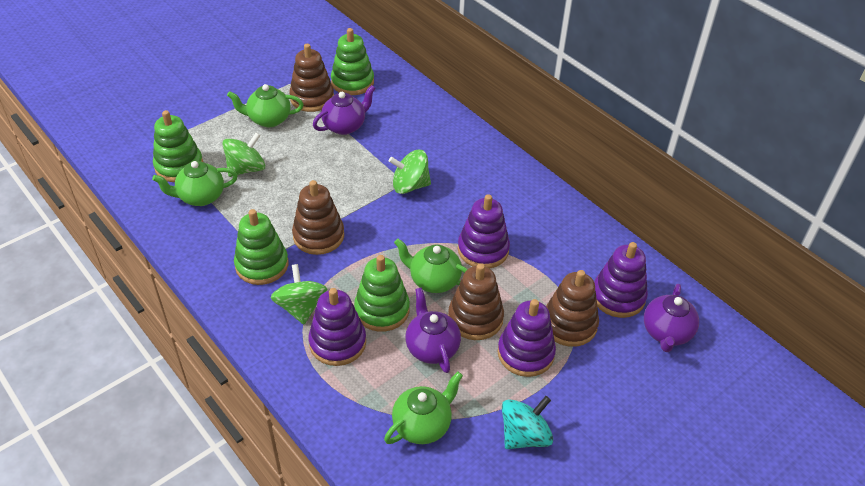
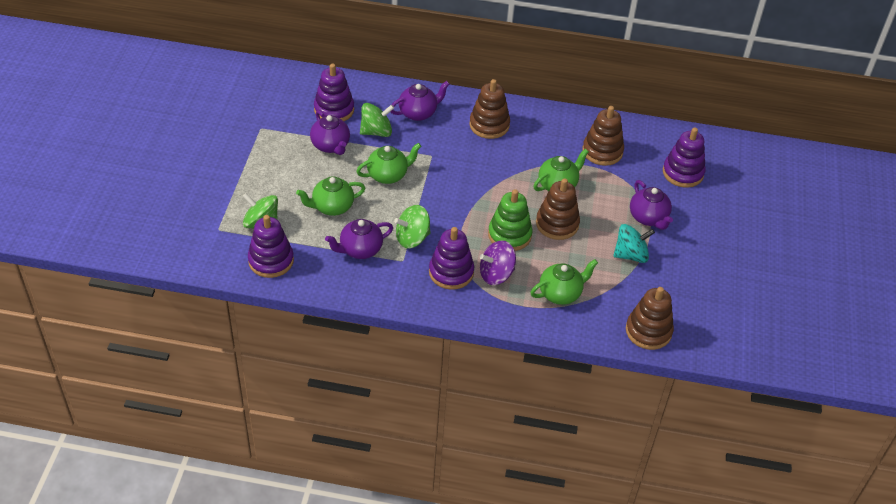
green stacking toy: [153,110,203,182] [234,209,288,285] [331,28,374,95] [354,255,410,332] = 4 -> [488,189,533,251] = 1
purple spinning top: none = 0 -> [480,241,516,285] = 1
purple teapot: [313,85,376,135] [405,287,461,373] [644,284,699,352] = 3 -> [310,110,350,155] [325,219,393,259] [391,81,450,121] [630,180,673,230] = 4

